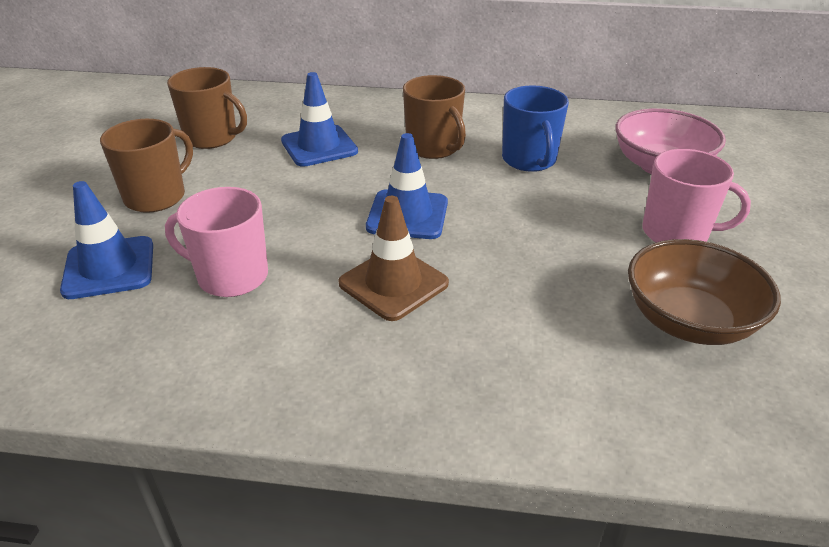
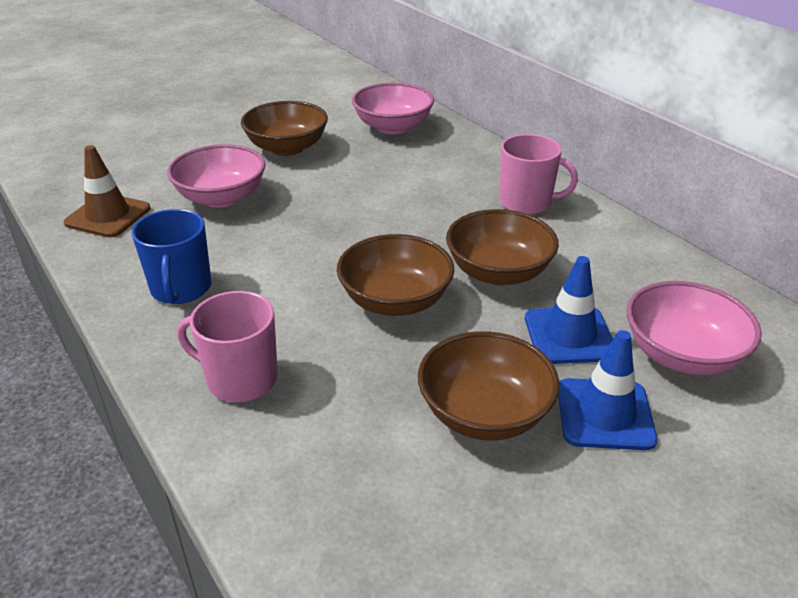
blue traffic cone: [60,181,153,299] [281,72,358,167] [366,133,448,239] = 3 -> [525,256,613,364] [558,330,657,450] = 2
brown bowl: [628,239,781,345] = 1 -> [241,101,328,156] [337,234,455,316] [418,331,560,440] [446,209,559,285] = 4
brown mug: [100,119,193,213] [167,67,247,149] [403,75,466,159] = 3 -> none = 0
pink bowl: [615,108,726,174] = 1 -> [167,144,266,208] [352,83,434,134] [627,281,762,375] = 3

